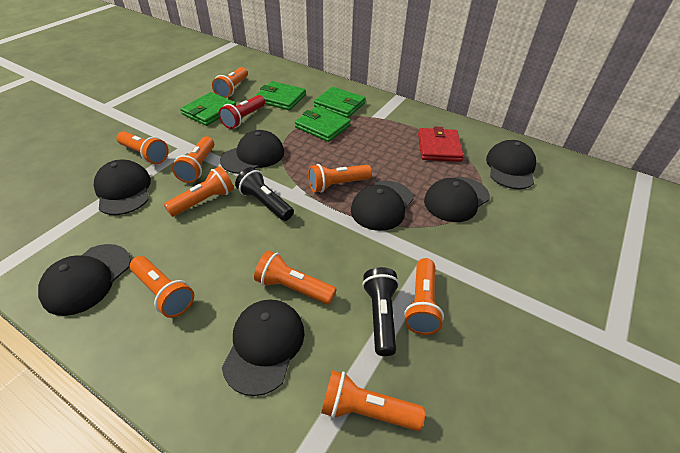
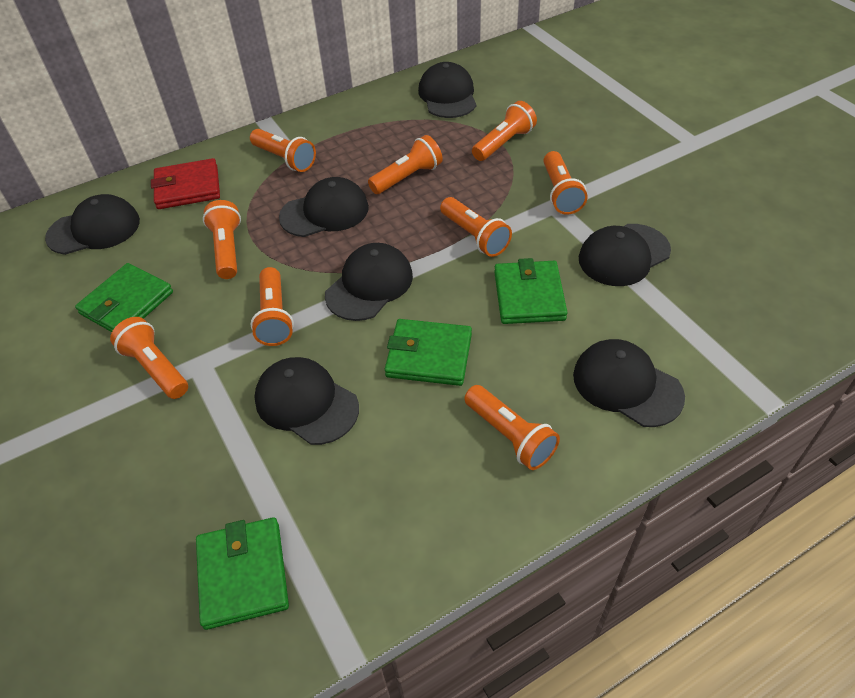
black flashlight: [235,167,294,221] [362,267,399,356] = 2 -> none = 0
red flashlight: [219,95,265,129] = 1 -> none = 0

